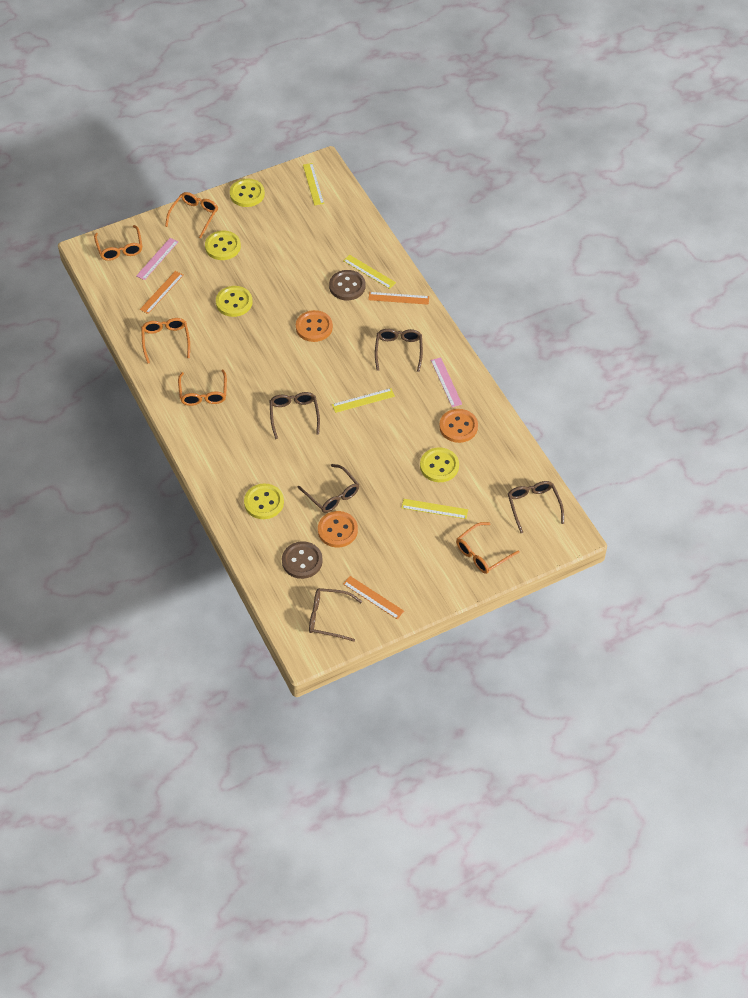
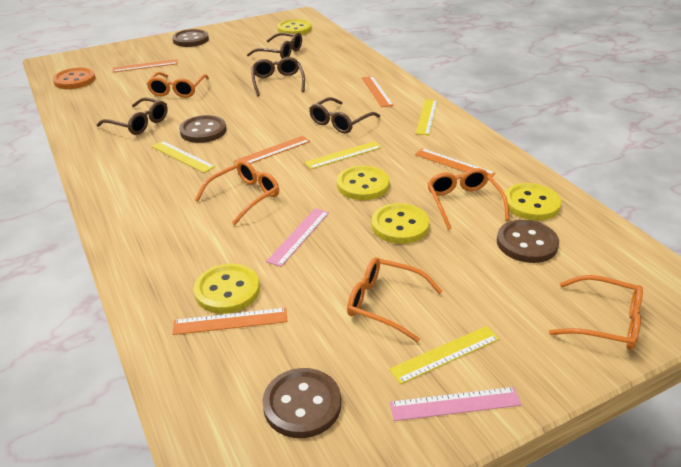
brown button: [282,541,323,579] [329,270,365,300] = 2 -> [172,29,209,47] [179,115,227,143] [263,368,341,438] [497,220,559,263] = 4
brown glasses: [270,392,320,439] [297,464,359,513] [309,588,362,642] [375,329,423,372] [508,481,564,533] = 5 -> [97,97,168,135] [247,33,302,59] [252,57,305,96] [309,97,380,134] = 4
orange button: [296,310,333,342] [318,511,358,547] [439,409,478,443] = 3 -> [53,68,96,89] = 1
orange ruler: [140,271,184,314] [343,576,404,619] [368,292,429,305] = 3 -> [113,59,178,72] [173,308,288,335] [234,136,310,164] [362,76,393,107] [415,148,496,180] = 5

